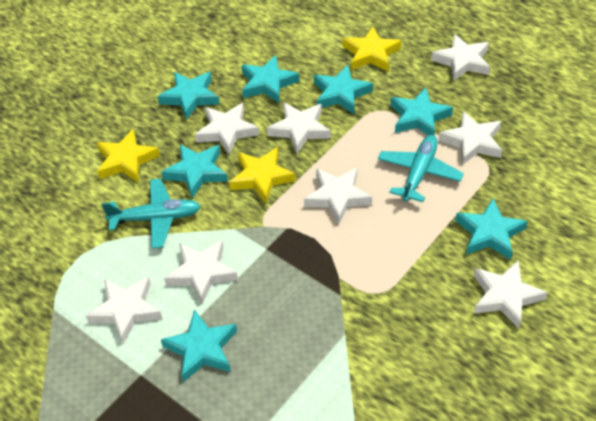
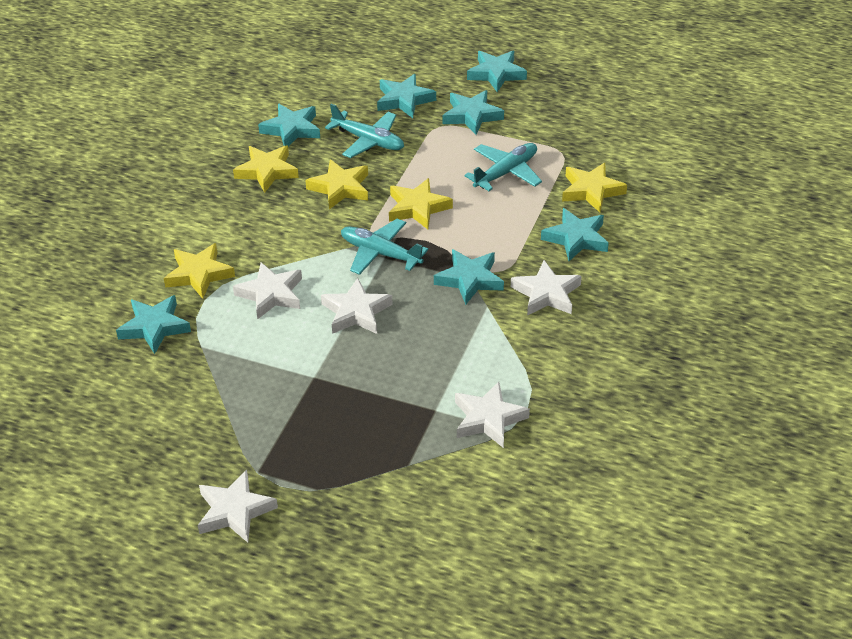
turquoise plane: [102,178,201,248] [378,135,464,202] = 2 -> [325,104,404,158] [341,219,428,275] [464,143,542,191] = 3
white star: [86,276,162,344] [164,240,238,304] [195,103,259,155] [267,102,331,153] [304,168,372,224] [431,34,490,81] [439,111,503,165] [474,260,548,329] = 8 -> [198,470,278,543] [233,262,302,319] [321,278,393,334] [455,382,530,448] [511,260,582,315] = 5
yellow star: [96,129,160,182] [229,147,296,203] [343,27,401,71] = 3 -> [164,243,235,299] [233,146,299,193] [305,159,368,209] [389,178,453,229] [562,163,627,212] = 5

